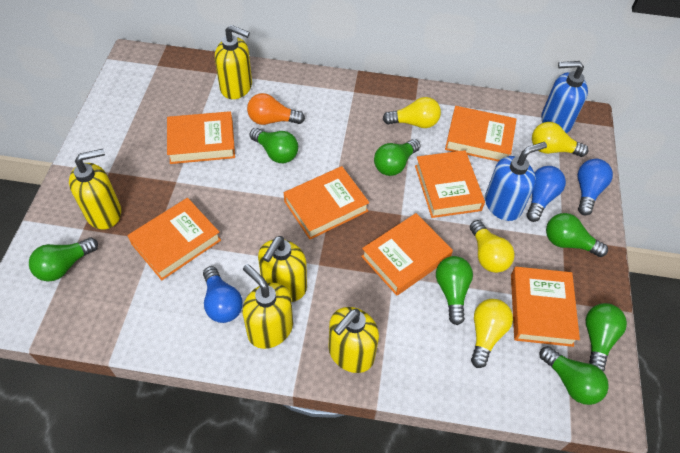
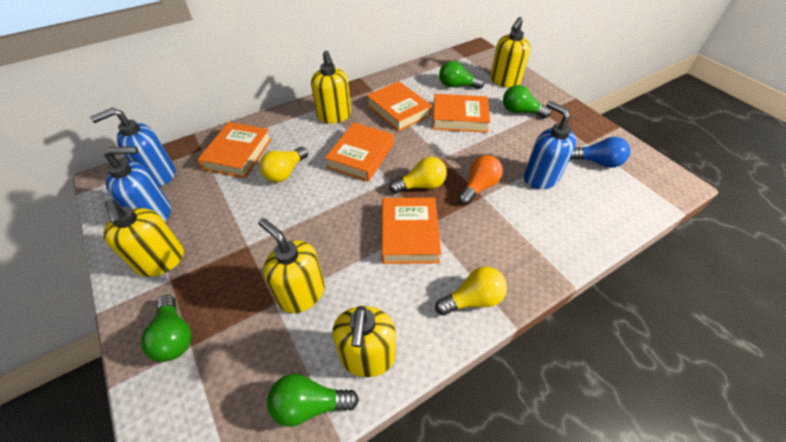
blue light bulb: [203,266,243,323] [526,166,566,222] [578,159,613,216] = 3 -> [570,137,630,168] = 1
blue soap dispenser: [485,142,547,221] [541,61,588,133] = 2 -> [90,108,175,187] [104,146,171,222] [524,101,576,189] = 3
green light bulb: [29,237,98,282] [249,128,298,163] [374,139,420,176] [436,256,473,325] [540,346,609,405] [546,213,608,257] [586,303,627,372] = 7 -> [141,295,191,362] [267,374,359,427] [439,61,484,89] [503,85,551,118] = 4
orange book: [127,198,221,280] [167,111,235,164] [284,166,369,239] [361,213,453,296] [415,150,485,218] [445,106,517,162] [511,267,580,347] = 7 -> [197,122,272,178] [325,122,394,182] [366,81,432,132] [382,198,441,264] [433,94,490,133] = 5
yellow light bulb: [383,97,441,128] [470,220,515,273] [471,299,513,368] [532,122,588,157] = 4 -> [259,147,308,182] [389,157,447,194] [435,267,507,316] = 3

